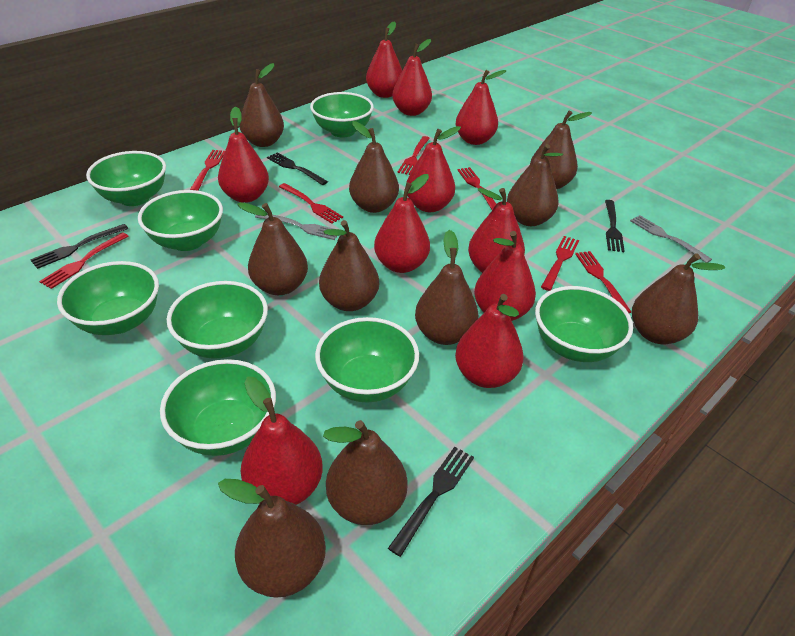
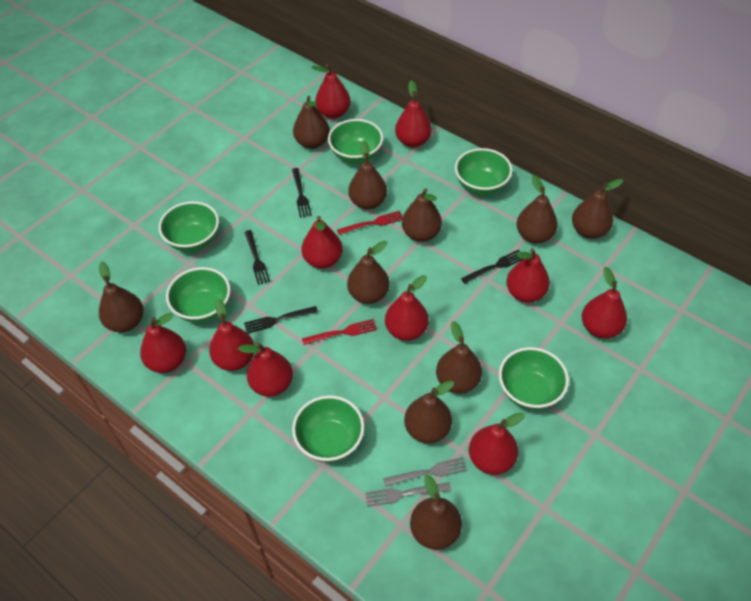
green bowl: [57,261,159,335] [86,151,166,206] [138,190,223,251] [160,359,276,456] [167,281,268,359] [310,92,374,137] [315,317,419,403] [535,286,633,362] = 8 -> [159,201,219,252] [166,267,231,323] [292,395,364,462] [328,119,383,164] [455,148,513,195] [499,347,569,410] = 6
red fork: [39,232,129,289] [190,150,225,191] [279,183,343,224] [398,136,430,175] [457,167,496,210] [541,236,579,291] [575,251,631,313] = 7 -> [302,319,377,345] [337,211,403,235] = 2

